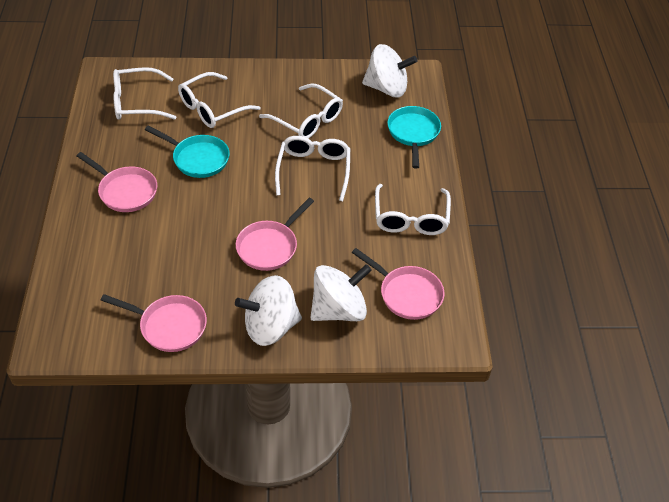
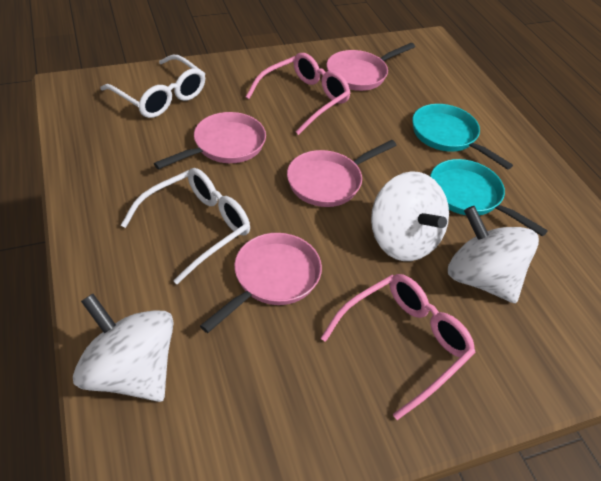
pink glasses: none = 0 -> [246,53,351,135] [321,274,476,420] = 2
white glasses: [113,67,176,120] [178,72,261,128] [259,83,343,139] [275,136,350,201] [375,184,451,235] = 5 -> [100,55,205,118] [121,168,250,284] = 2

